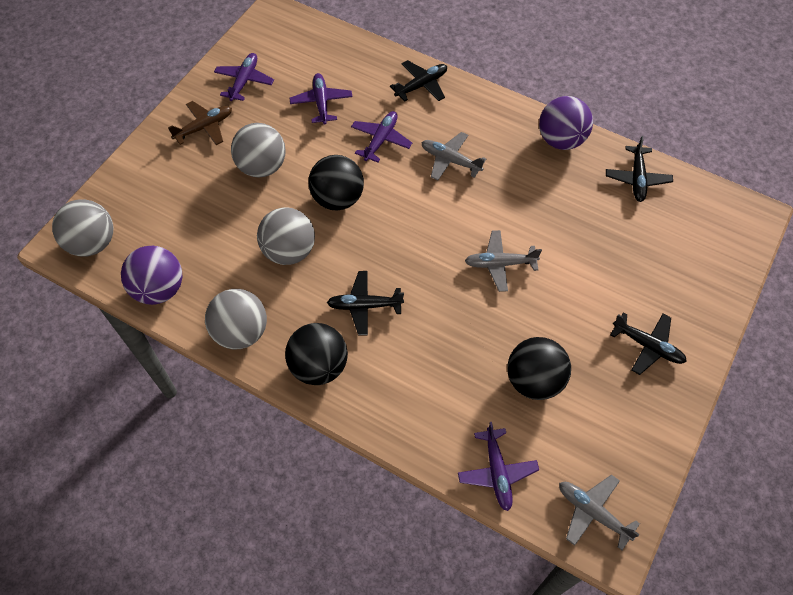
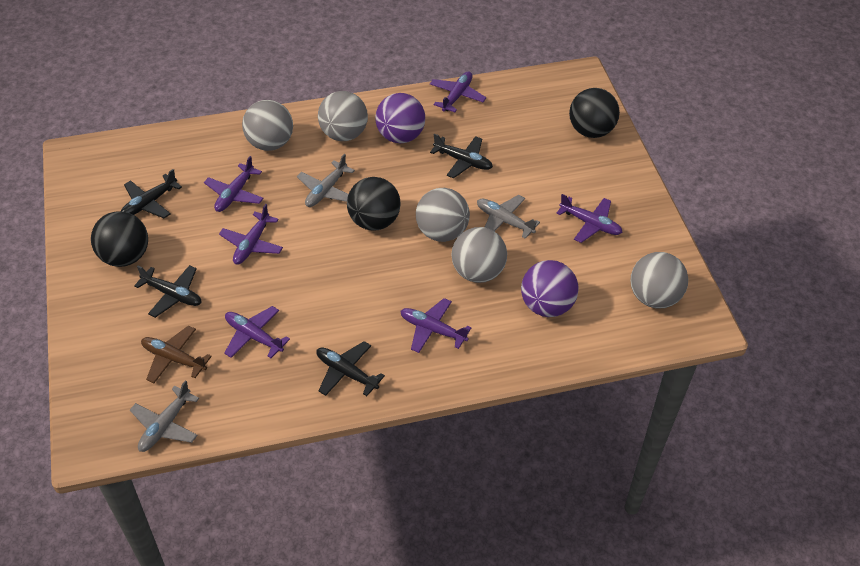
grey ball: [52,199,113,257] [205,289,267,349] [231,123,286,177] [257,207,315,265] = 4 -> [242,100,293,151] [318,91,368,141] [416,188,470,242] [452,227,507,283] [630,252,688,309] = 5
purple plane: [214,53,274,101] [289,73,353,125] [351,111,412,162] [458,422,539,511] = 4 -> [204,156,264,212] [219,204,283,265] [224,306,290,358] [400,298,471,353] [430,71,486,112] [556,194,623,243] = 6

